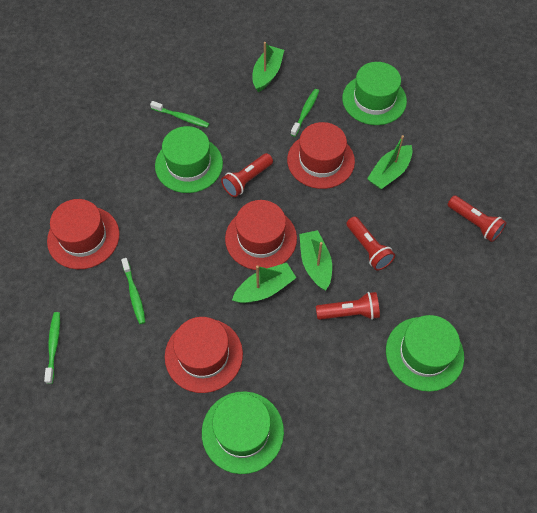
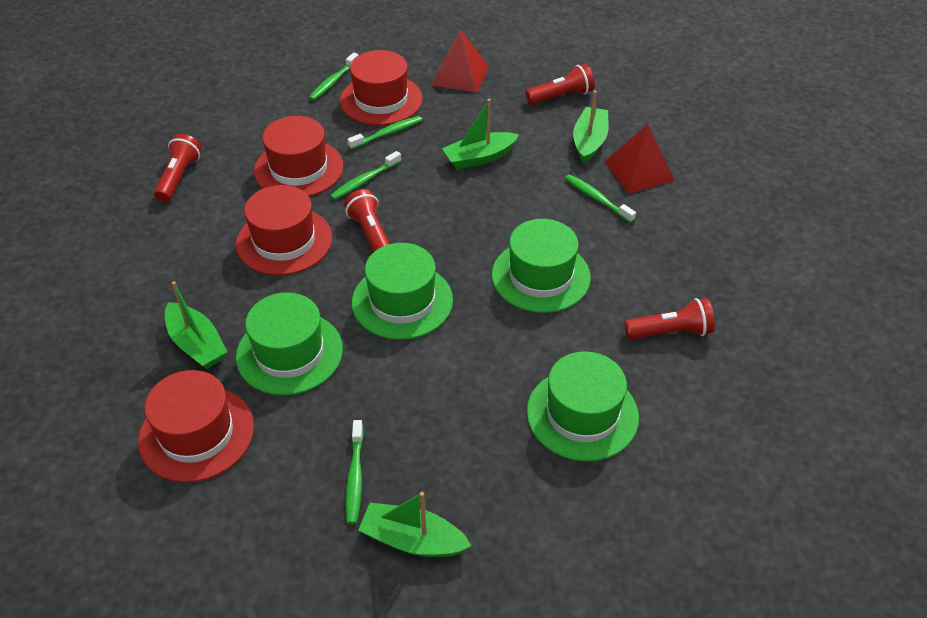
green toothbrush: [44,312,60,384] [121,258,146,324] [150,101,210,128] [291,89,319,137] = 4 -> [309,53,358,101] [330,151,401,200] [346,420,364,524] [347,116,422,150] [565,174,636,223] = 5
red pyramid: none = 0 -> [432,29,489,93] [604,124,675,194] = 2

